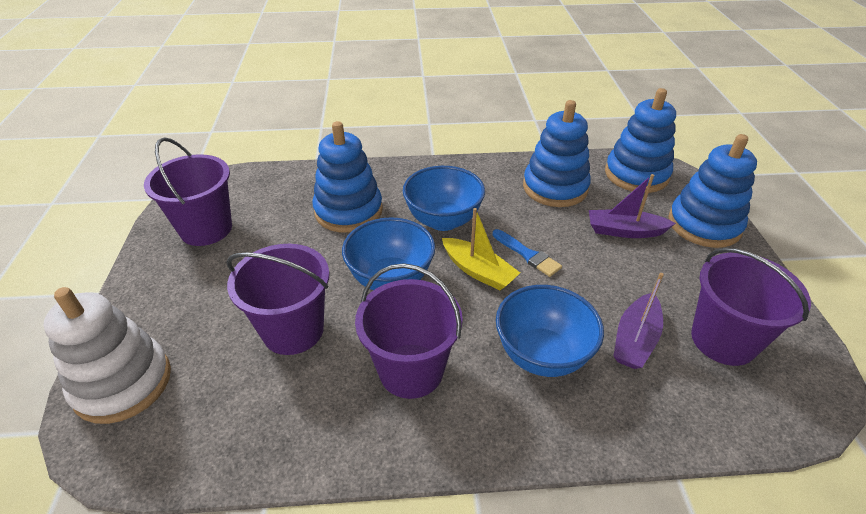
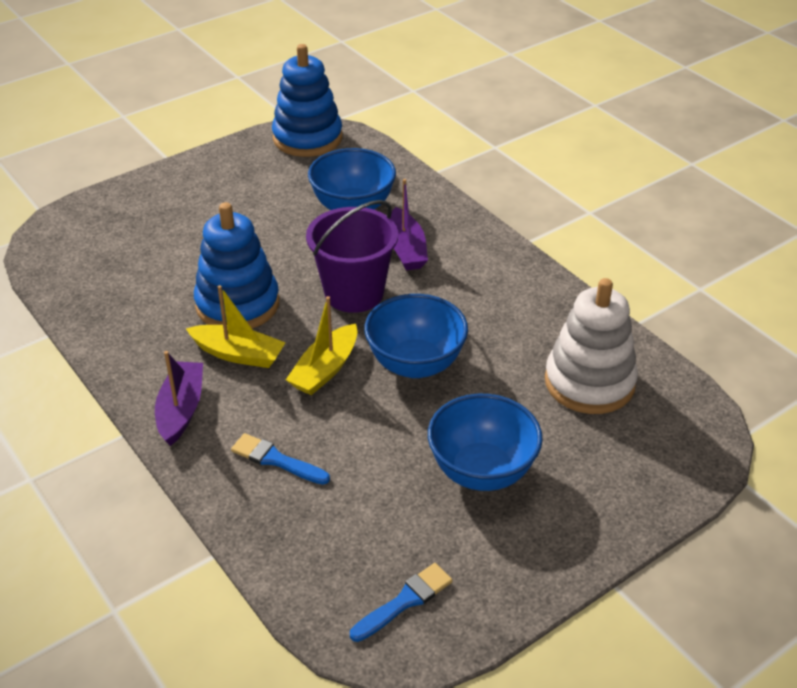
blue brush: [492,229,562,277] = 1 -> [231,433,330,485] [350,563,453,642] = 2
blue stacking toy: [312,121,383,233] [523,100,591,207] [605,88,676,193] [668,134,757,248] = 4 -> [194,202,279,329] [272,44,342,157] = 2
purple bucket: [144,137,232,246] [227,244,330,355] [355,263,463,399] [691,248,811,366] = 4 -> [306,200,398,313] = 1
yellow boat: [442,208,520,290] = 1 -> [186,285,286,368] [286,296,358,395] = 2

